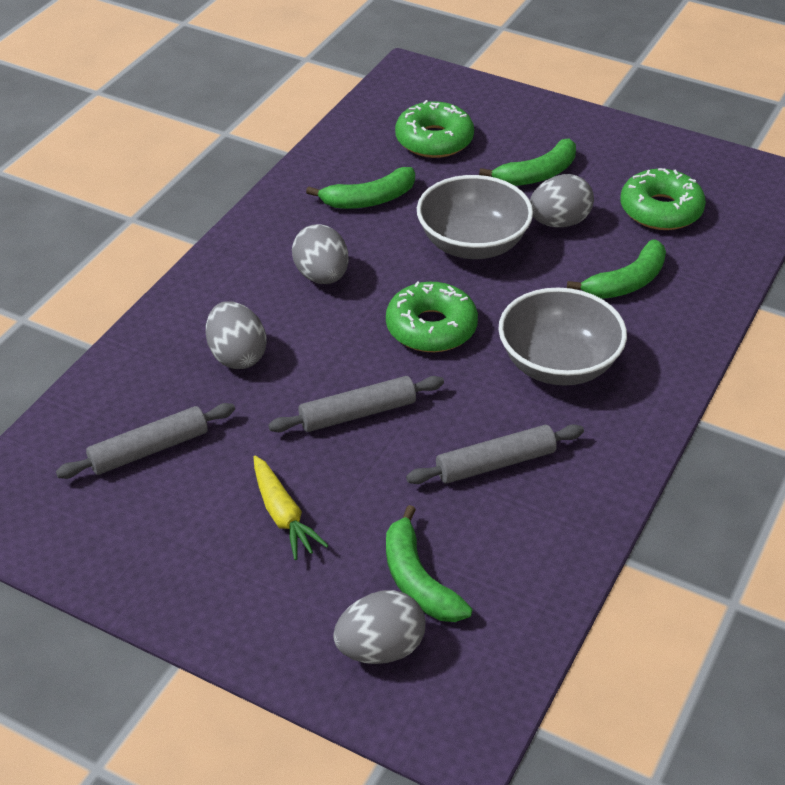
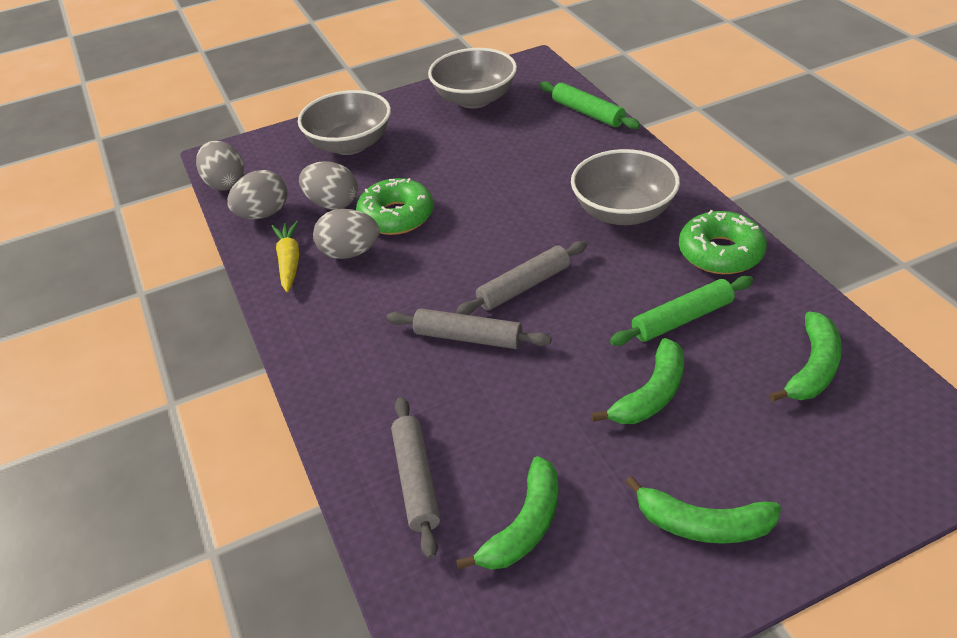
green donut: [386,281,478,352] [395,100,474,158] [620,168,706,230] = 3 -> [356,178,433,235] [679,210,767,274] = 2
green rolling pin: none = 0 -> [540,81,641,129] [610,276,753,346] = 2
grey bowl: [417,175,533,259] [498,288,627,386] = 2 -> [298,90,391,155] [428,48,517,108] [571,149,680,225] = 3

